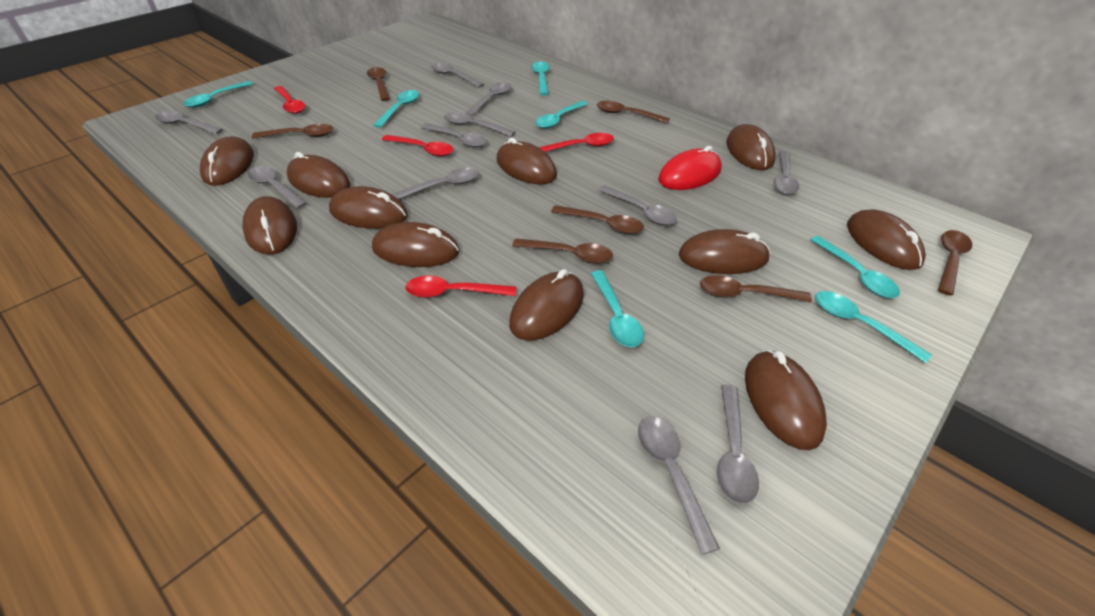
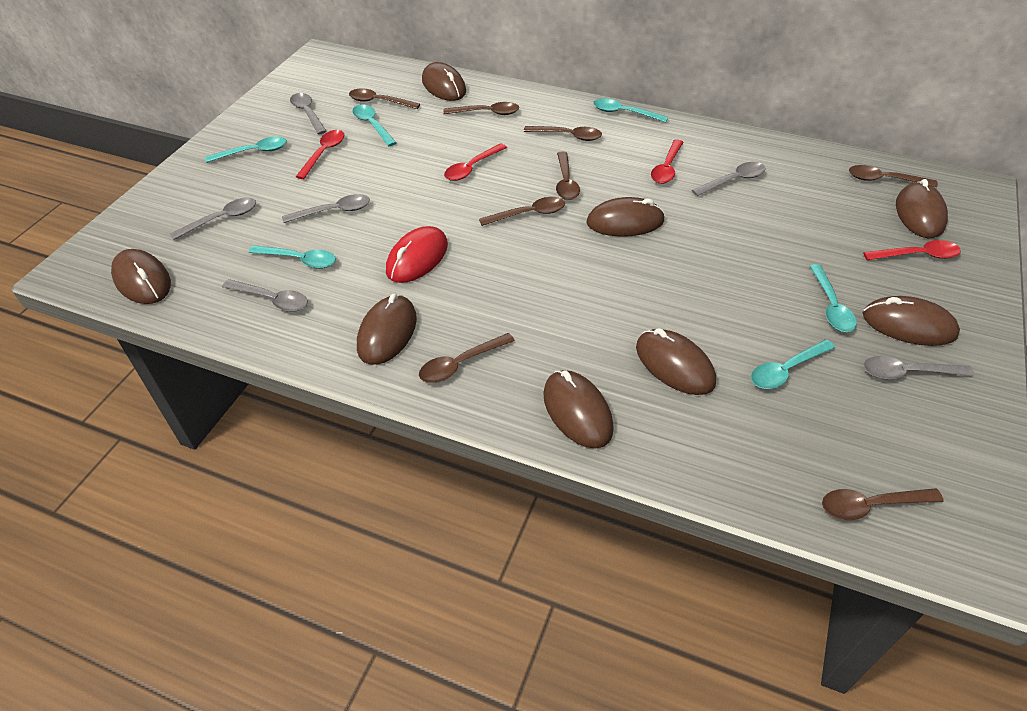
brown mouse: [200,136,254,186] [242,196,297,255] [287,152,351,198] [329,186,408,229] [372,222,459,267] [497,138,557,185] [509,269,584,340] [679,229,770,274] [726,124,776,170] [745,350,827,450] [847,209,926,270] = 11 -> [111,249,171,304] [357,294,417,365] [422,62,466,101] [543,370,614,449] [587,197,665,237] [636,328,716,395] [863,296,960,346] [896,179,948,238] = 8
brown spoon: [252,124,333,138] [367,67,390,101] [512,238,613,264] [551,205,644,234] [597,101,670,123] [700,275,812,302] [938,230,972,296] = 7 -> [349,88,420,109] [419,333,515,383] [443,102,519,115] [479,197,565,226] [523,126,602,141] [556,151,580,200] [822,488,944,520] [849,165,938,187] = 8
grey spoon: [155,111,223,134] [248,166,307,209] [392,168,479,199] [421,123,487,148] [431,62,484,88] [444,112,515,137] [465,82,511,116] [598,185,677,225] [638,416,720,555] [717,384,759,504] [773,151,799,195] = 11 -> [170,198,256,240] [222,279,308,312] [282,194,370,223] [290,93,327,134] [692,162,766,196] [864,356,974,380] = 6
turquoise spoon: [183,81,253,108] [373,90,419,128] [531,61,550,95] [535,101,588,129] [591,270,644,347] [810,236,900,298] [815,291,932,363] = 7 -> [205,137,287,163] [249,245,336,269] [352,105,397,146] [593,98,668,122] [751,339,835,389] [810,264,857,332] = 6

